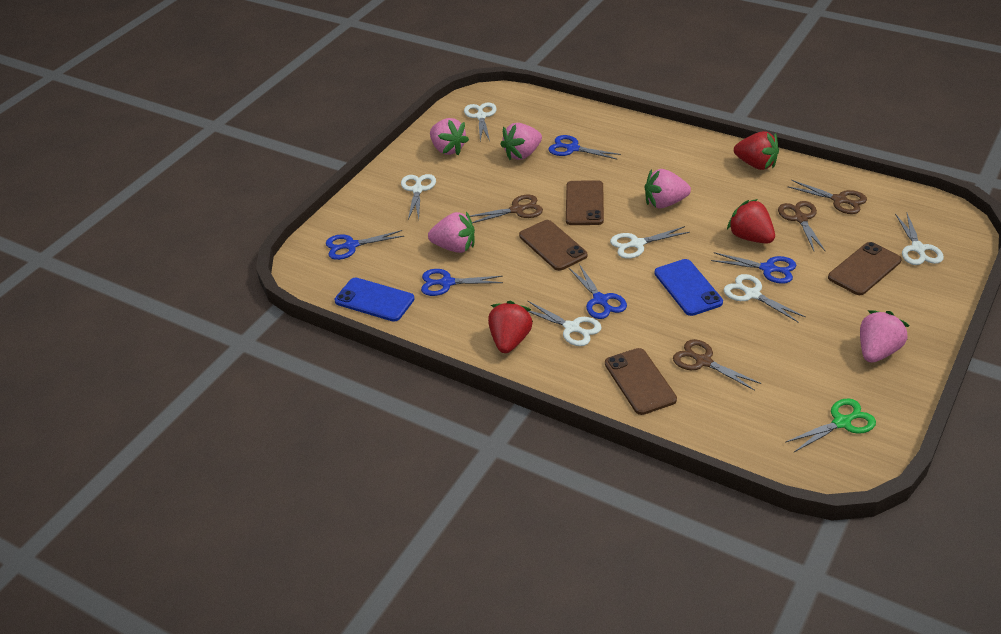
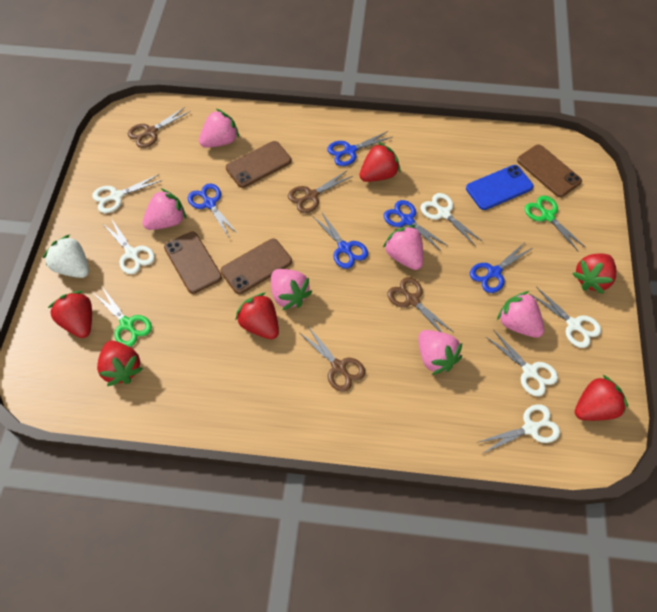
blue phone: [335,278,415,322] [654,259,723,316] = 2 -> [466,165,534,210] = 1
green scissors: [786,398,876,452] = 1 -> [94,287,152,347] [525,196,586,252] = 2
pink strawberry: [428,212,475,253] [430,118,469,155] [500,123,542,160] [645,169,691,209] [860,310,909,363] = 5 -> [142,188,186,230] [199,109,239,148] [271,269,312,310] [383,225,423,270] [418,330,462,375] [497,291,544,338] = 6
red strawberry: [488,301,533,353] [727,199,775,244] [734,131,779,170] = 3 -> [48,291,92,338] [97,341,143,386] [235,293,279,339] [359,142,400,182] [572,253,616,294] [575,375,628,421] = 6
white strawberry: none = 0 -> [43,235,89,278] = 1

